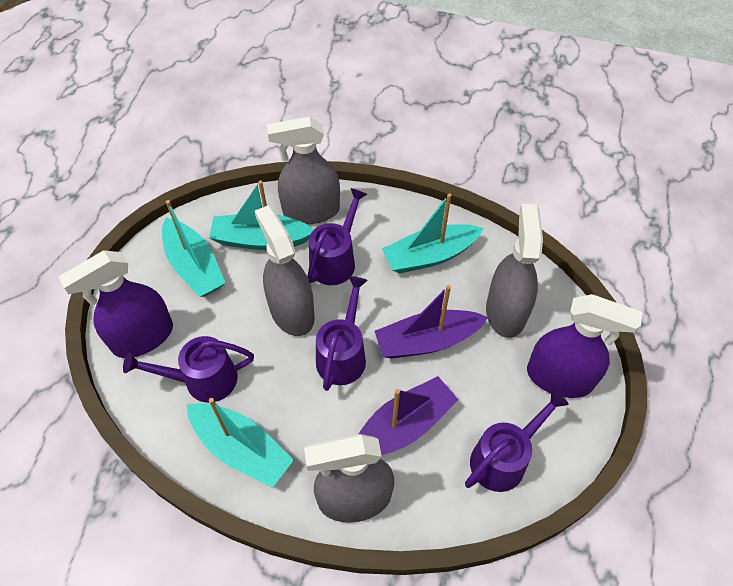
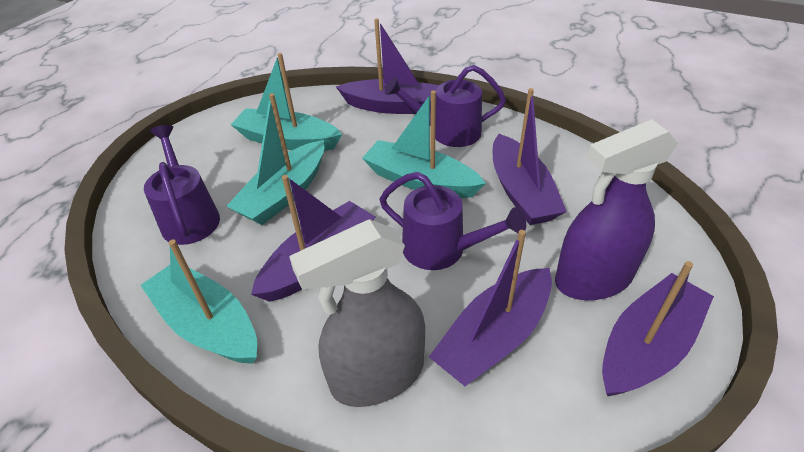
grey spray bottle: [255,205,315,336] [267,116,340,224] [304,434,394,523] [486,204,543,338] = 4 -> [289,219,425,407] = 1
purple boat: [359,376,458,455] [375,285,488,359] = 2 -> [251,175,375,302] [336,18,439,114] [429,230,552,386] [493,88,567,225] [602,261,714,396] = 5
purple spray bottle: [59,250,173,358] [527,294,643,398] = 2 -> [555,119,678,300] = 1
purple watering can: [123,336,254,403] [307,188,367,285] [316,276,368,391] [465,389,569,492] = 4 -> [144,125,220,245] [379,172,526,270] [385,65,506,147] = 3

